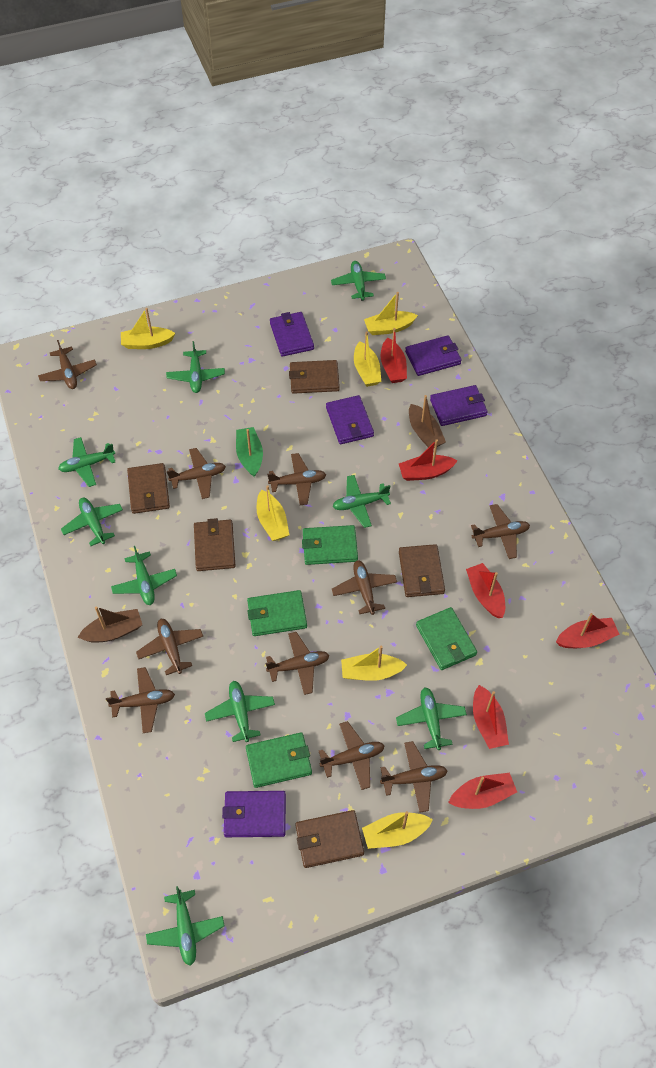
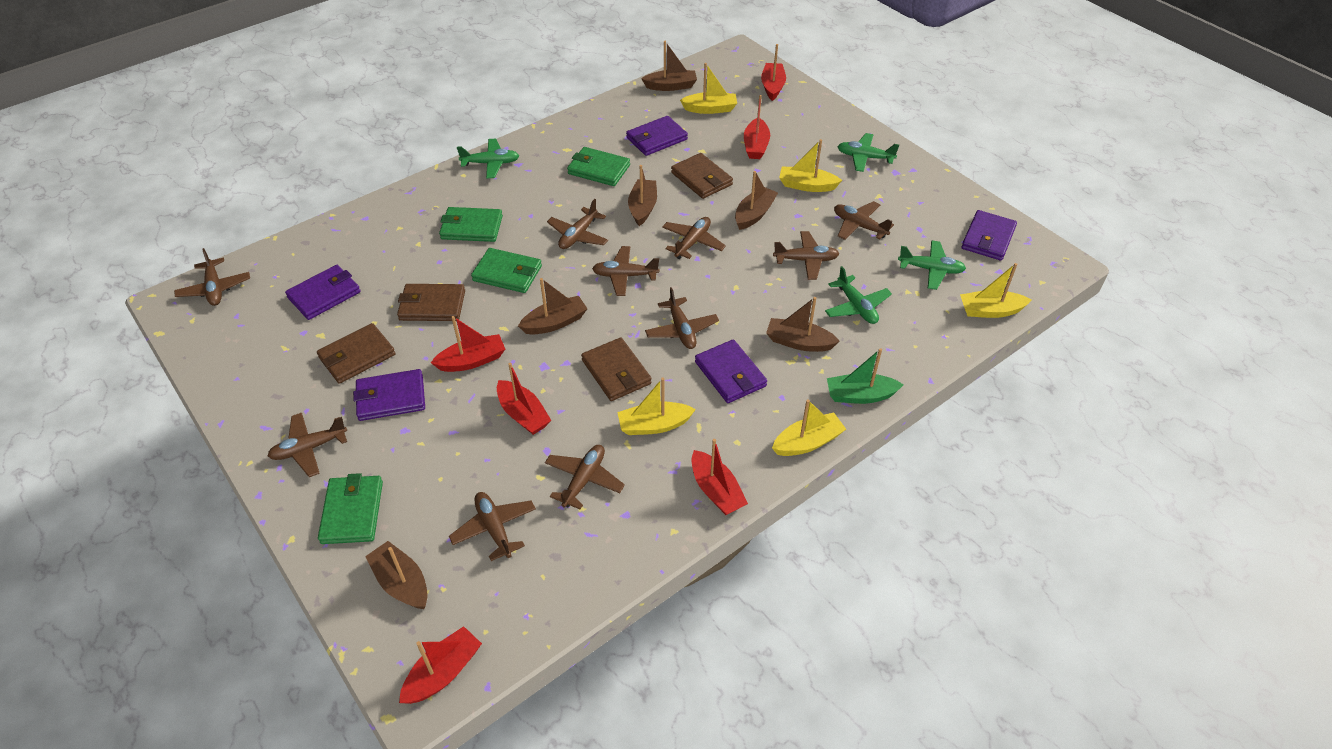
brown boat: [78,606,142,643] [409,395,446,447] = 2 -> [365,541,428,609] [518,278,587,335] [628,165,657,226] [641,41,697,91] [735,171,778,230] [766,297,840,352] = 6
brown wallet: [127,463,170,514] [194,518,235,571] [289,360,340,394] [295,810,364,868] [399,544,445,597] = 5 -> [317,323,395,384] [397,284,465,321] [581,337,652,401] [671,153,733,199] = 4
green plane: [58,437,115,487] [61,498,123,546] [111,546,177,605] [146,886,224,966] [166,341,225,393] [205,681,275,742] [331,261,386,301] [332,475,391,528] [396,687,467,750] = 9 -> [457,139,519,179] [825,266,892,324] [837,133,899,172] [898,240,966,290] = 4
yellow boat: [121,308,175,349] [256,485,289,541] [341,646,407,681] [354,332,381,387] [362,811,433,849] [364,292,418,335] = 6 -> [617,377,696,435] [680,63,737,114] [772,399,846,456] [779,139,842,192] [960,263,1032,318] = 5

